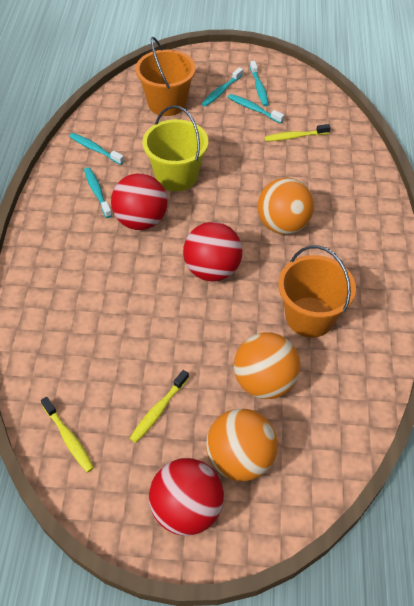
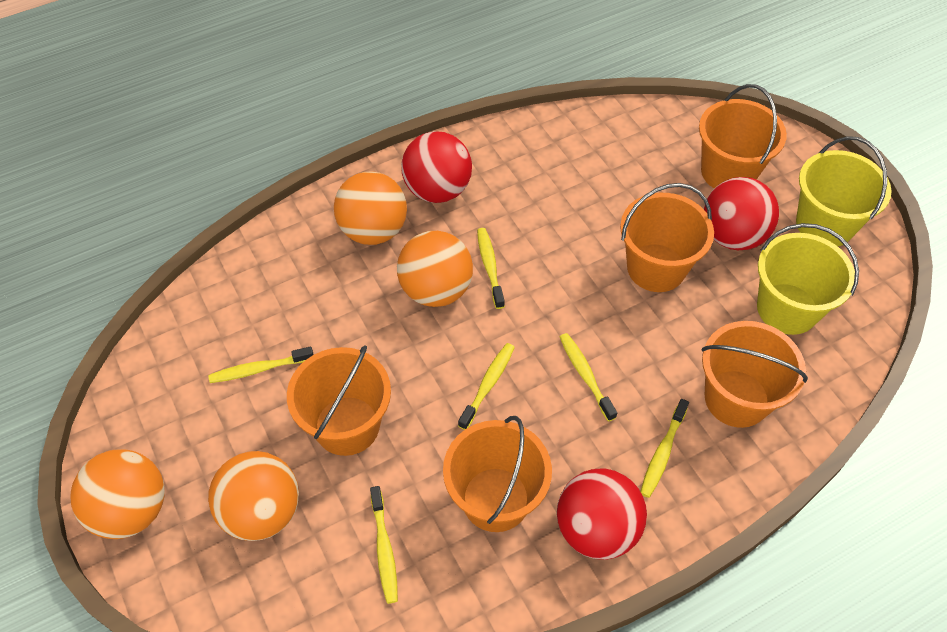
orange ball: [206,408,278,481] [234,332,301,399] [257,178,314,235] = 3 -> [70,450,165,539] [208,451,299,541] [334,171,407,245] [397,231,473,307] = 4
orange bucket: [136,37,196,116] [278,245,356,338] = 2 -> [287,346,391,456] [443,416,552,532] [620,183,714,292] [699,84,787,189] [702,321,808,428] = 5
turquoise toothbrush: [69,133,124,165] [84,167,112,218] [202,67,243,107] [228,94,284,123] [250,61,269,106] = 5 -> none = 0
yellow bucket: [142,105,208,191] = 1 -> [757,223,859,335] [796,136,892,246] = 2
yellow toothbrush: [41,397,94,473] [130,370,189,443] [264,124,331,142] = 3 -> [208,347,314,383] [370,486,398,604] [458,343,515,430] [477,228,505,309] [560,333,617,422] [640,399,689,498] = 6

